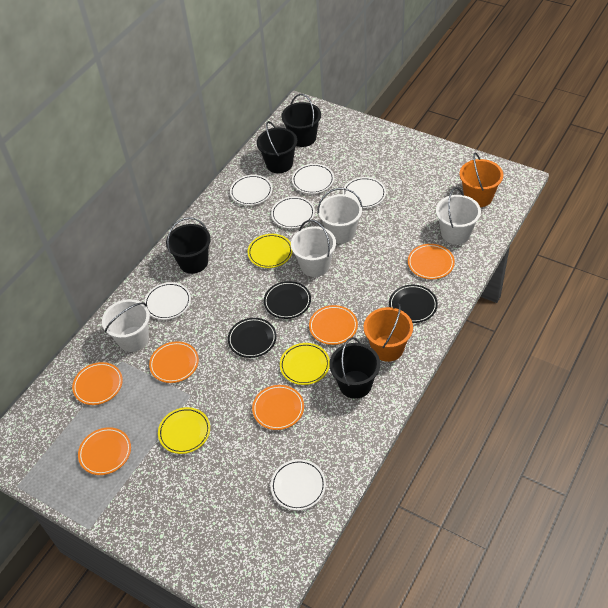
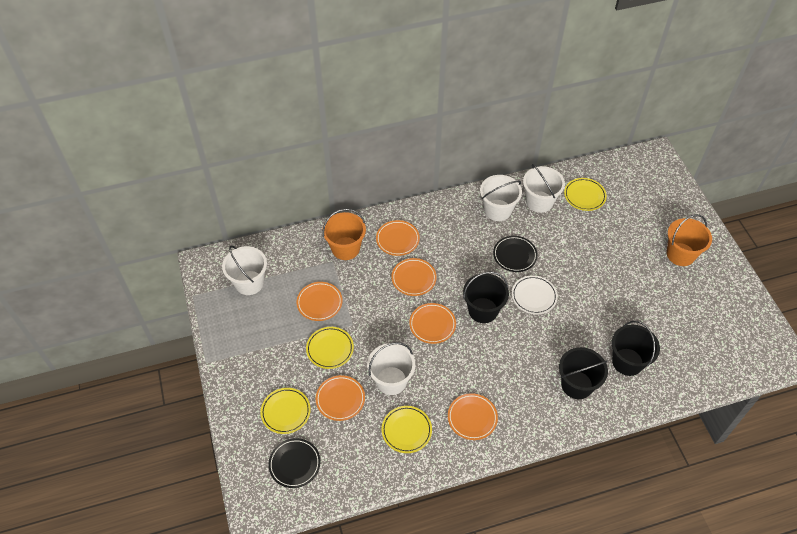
black bucket: [166,217,211,274] [257,121,297,173] [281,94,321,147] [329,338,380,399] = 4 -> [463,271,509,323] [559,347,608,399] [612,321,660,376] = 3
black plate: [228,318,277,358] [264,281,311,319] [389,285,438,323] = 3 -> [268,438,320,488] [493,236,538,272] = 2
white plate: [144,282,191,320] [230,175,272,205] [271,196,315,229] [271,459,326,510] [292,164,334,194] [343,177,386,208] = 6 -> [512,275,558,314] = 1
yellow plate: [158,407,210,454] [248,234,293,268] [280,343,330,385] = 3 -> [260,388,311,434] [306,327,354,369] [382,406,432,453] [564,178,607,211] = 4

